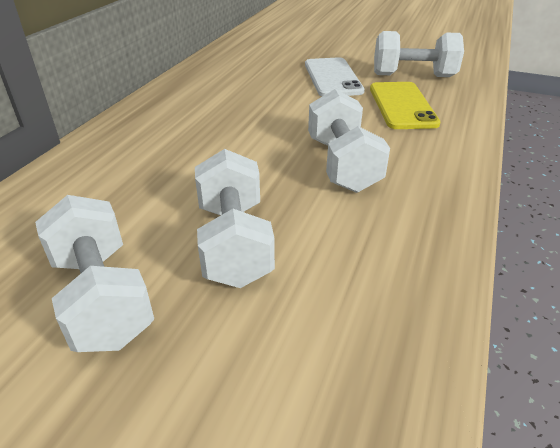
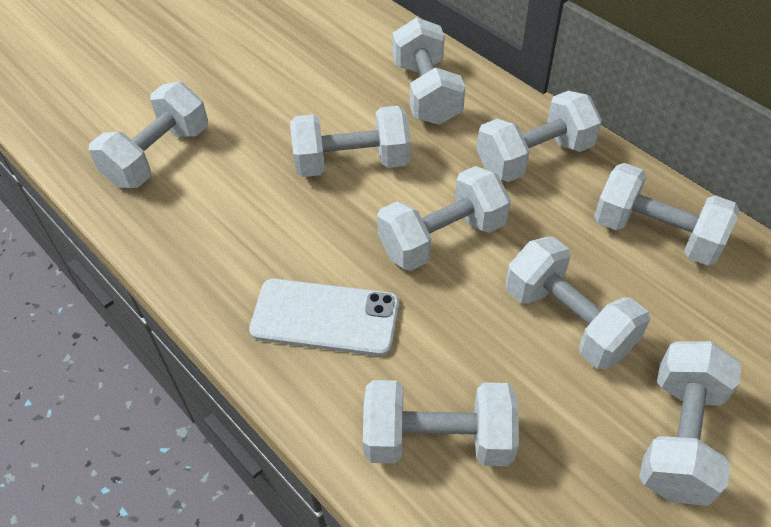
white dumbbell: [35,195,154,352] [195,149,275,288] [308,89,390,193] [374,31,464,77] = 4 -> [89,82,208,188] [290,106,411,177] [363,380,519,466] [377,166,511,271] [392,17,465,125] [477,91,602,182] [506,237,650,369] [594,163,739,266] [639,341,742,506] = 9
yellow phone: [370,82,440,129] = 1 -> none = 0

